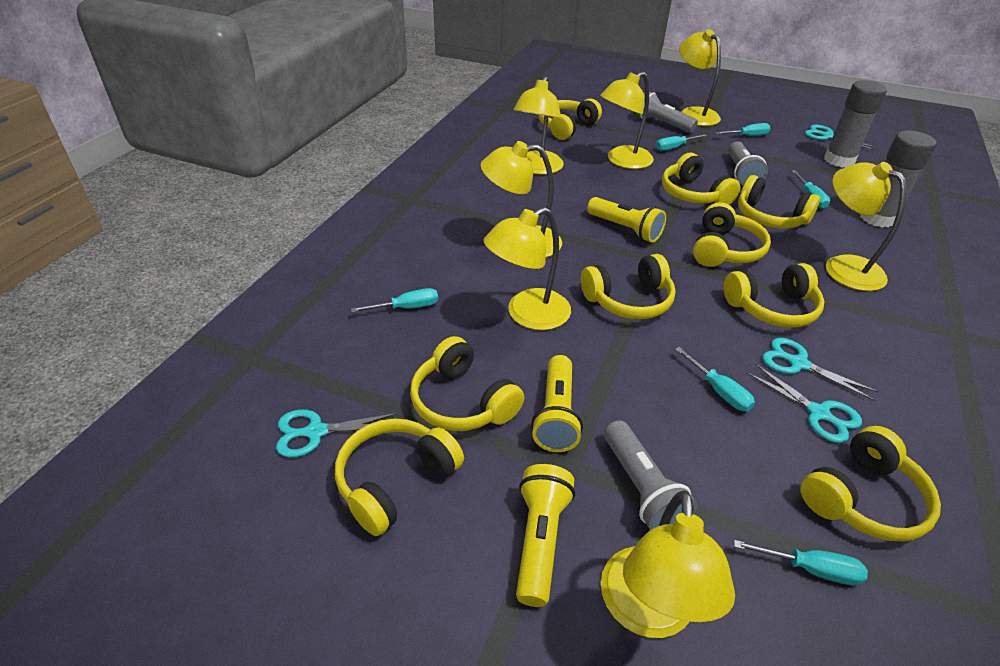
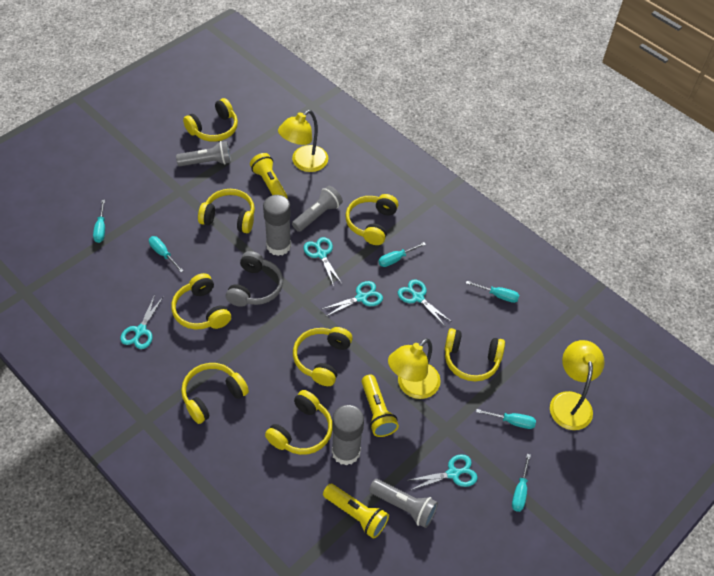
grey headphones: none = 0 -> [226,251,283,307] = 1
turquoise scissors: [276,410,399,458] [746,364,862,443] [763,338,878,401] [805,125,877,150] = 4 -> [120,295,163,349] [304,237,342,286] [322,281,383,317] [398,279,452,326] [406,454,477,491] = 5
yellow headphones: [335,419,464,536] [410,336,524,431] [538,98,602,140] [581,254,676,319] [662,153,740,205] [693,202,771,267] [724,263,825,328] [738,175,820,229] [800,426,941,541] = 9 -> [171,273,231,329] [181,363,249,424] [183,98,238,142] [198,189,255,233] [265,390,333,455] [293,327,353,386] [345,194,398,245] [445,328,505,381] = 8
yellow lamp: [480,141,562,257] [484,207,571,330] [513,76,564,175] [600,72,654,169] [601,490,735,638] [679,29,721,126] [826,162,907,291] = 7 -> [278,110,328,172] [388,338,441,399] [550,340,605,430] = 3

